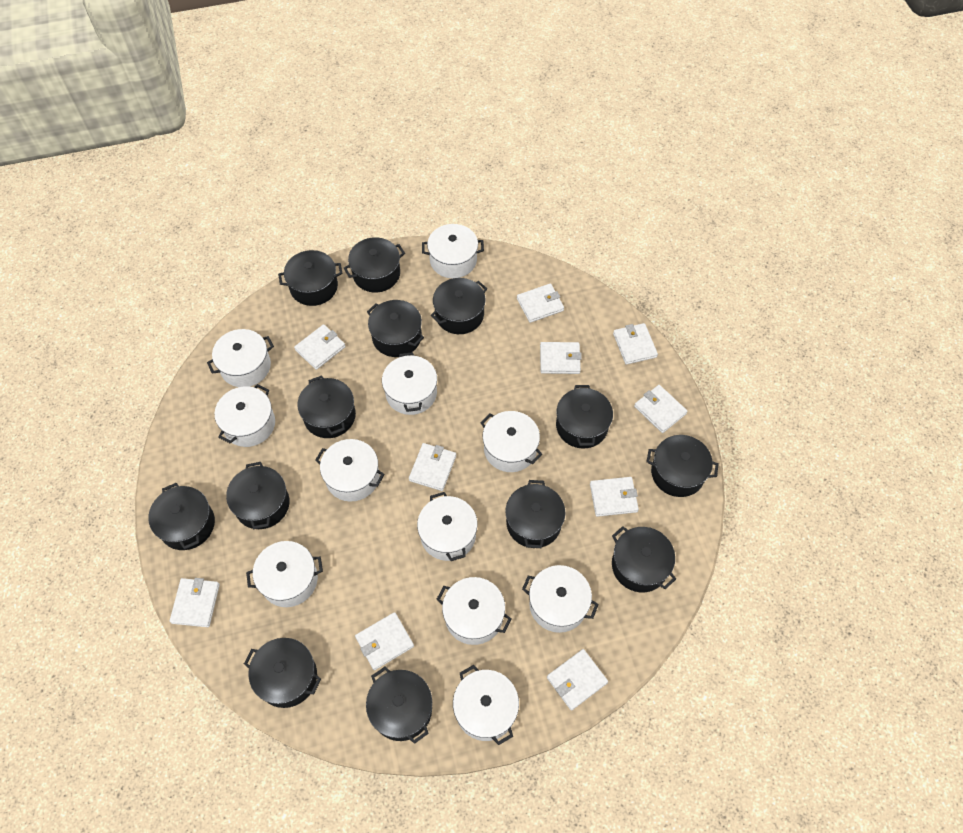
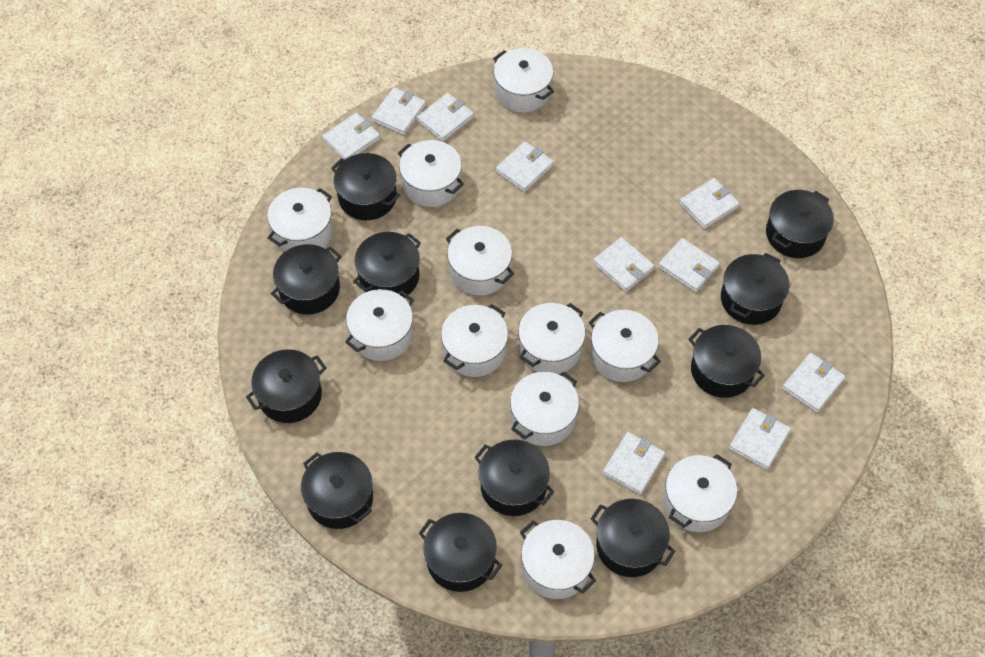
black pot: [148,483,215,550] [226,462,290,529] [244,638,321,708] [278,250,343,306] [297,375,356,438] [344,237,405,293] [366,667,432,744] [367,300,424,357] [430,278,487,334] [505,480,565,548] [556,385,613,449] [612,526,676,592] [647,435,719,497] = 13 -> [246,349,326,423] [271,244,341,315] [301,452,373,529] [331,153,400,220] [353,232,421,298] [419,513,502,592] [474,440,554,516] [591,499,675,577] [688,325,765,398] [721,253,790,325] [766,190,834,258] = 11

